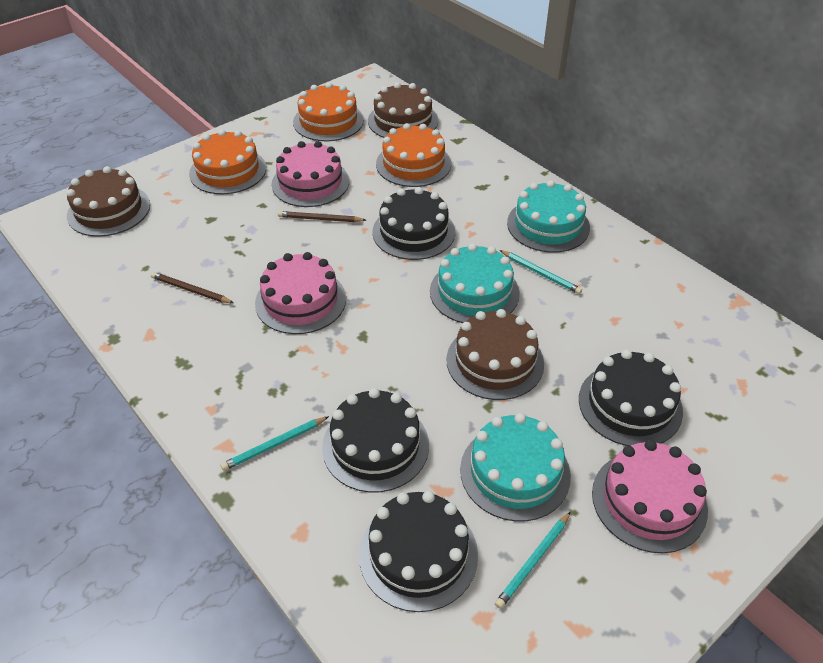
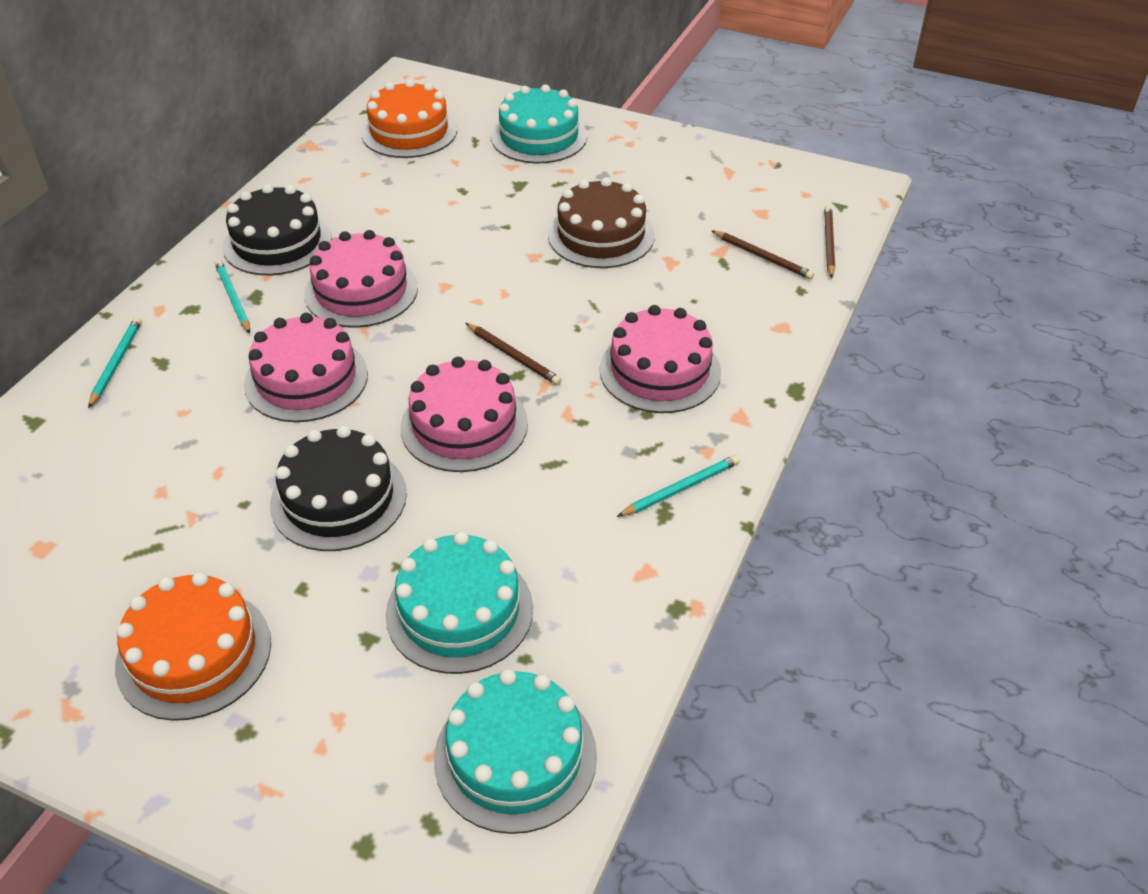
black cake: [322,388,429,493] [359,491,478,612] [372,187,455,260] [579,350,683,446] = 4 -> [222,184,332,275] [270,426,407,551] = 2
brown cake: [66,166,150,237] [368,82,438,138] [446,309,544,400] = 3 -> [548,177,655,268] = 1
brown pencil: [151,272,234,303] [278,211,366,222] = 2 -> [466,323,562,385] [711,230,814,280] [824,205,835,278] = 3
orange cake: [189,129,266,194] [293,82,364,141] [376,123,451,187] = 3 -> [115,572,271,721] [361,79,457,158] = 2
pink cake: [255,252,346,334] [272,141,349,207] [592,440,708,553] = 3 -> [244,313,368,422] [304,230,418,328] [401,357,528,472] [600,305,721,413] = 4

